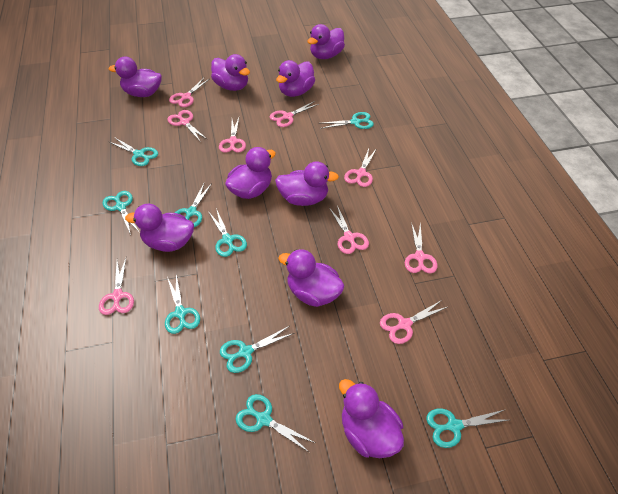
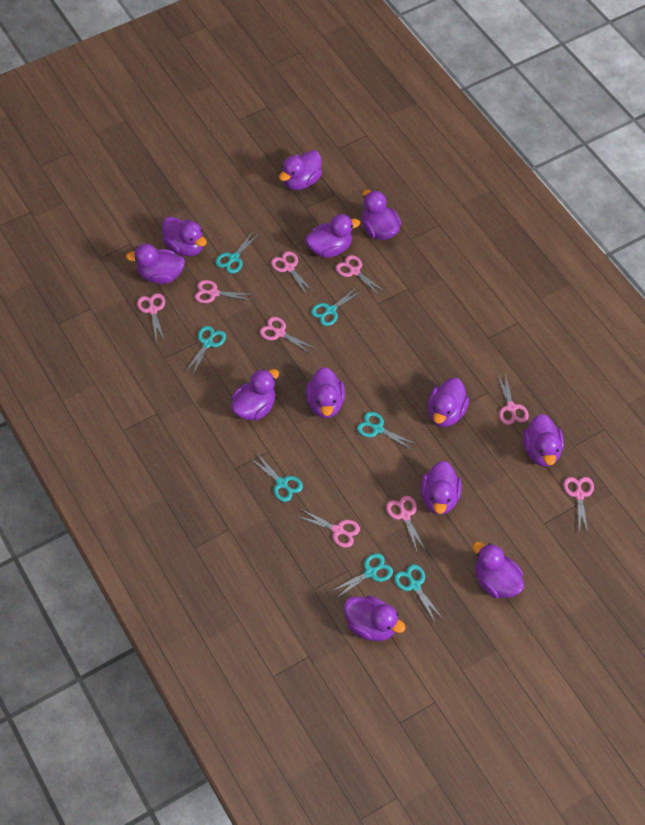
purple duck: [109,57,162,97] [125,204,194,252] [211,54,250,91] [225,147,276,199] [275,161,339,206] [276,60,315,97] [278,249,345,307] [307,24,345,59] [339,379,404,458] = 9 -> [126,244,185,284] [162,217,207,256] [231,369,279,420] [279,150,322,190] [305,214,360,258] [306,367,345,418] [344,595,406,641] [362,189,401,240] [421,461,462,515] [428,378,469,427] [472,542,524,598] [523,414,564,467] = 12
turquoise scissors: [102,191,140,235] [109,137,158,166] [165,274,200,334] [175,184,211,227] [209,208,247,257] [220,326,294,373] [236,394,315,453] [320,112,374,129] [426,408,508,448] = 9 -> [185,326,226,376] [215,230,260,274] [251,454,303,502] [311,286,362,326] [332,553,393,598] [357,412,416,450] [394,564,443,622] = 7

